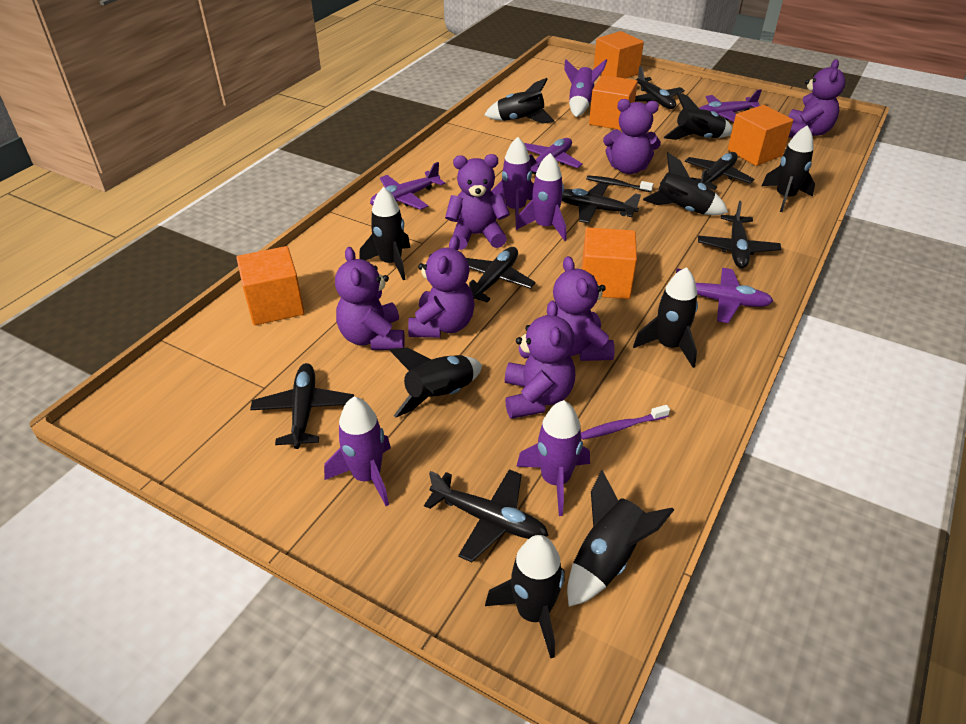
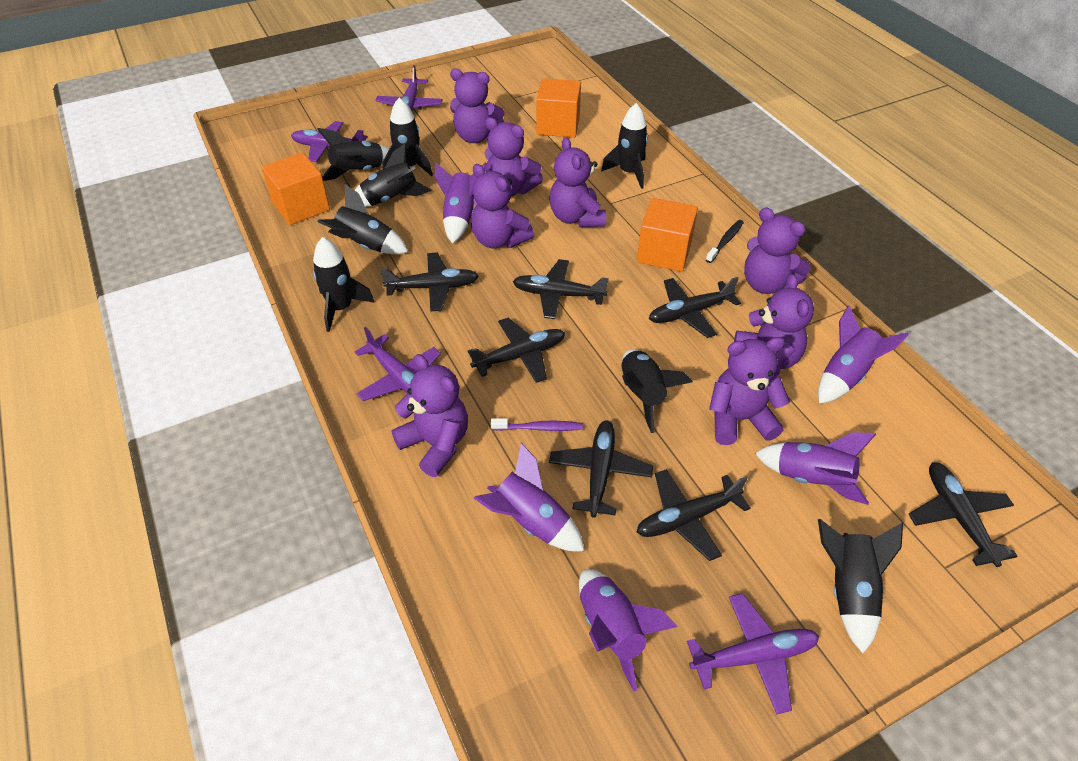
black rocket: [359,187,410,280] [389,348,482,418] [484,78,555,124] [485,535,565,658] [567,470,674,607] [633,267,698,368] [643,153,728,215] [664,91,733,140] [762,125,815,212] = 9 -> [313,237,375,332] [317,128,389,181] [318,184,408,254] [355,143,431,207] [383,97,433,176] [601,103,648,189] [621,349,693,433] [818,519,903,653] = 8
orange cube: [236,246,305,325] [581,227,637,299] [589,75,638,130] [593,31,644,79] [728,105,793,166] = 5 -> [262,152,330,225] [536,78,581,137] [637,198,698,272] = 3
purple teddy bear: [335,247,405,350] [408,236,475,338] [445,154,510,250] [505,300,575,419] [553,256,615,361] [603,99,661,174] [788,59,846,138] = 7 -> [391,354,468,477] [450,68,505,143] [471,164,534,248] [484,117,543,197] [549,137,606,227] [709,337,790,445] [734,274,814,377] [744,208,811,294] = 8

